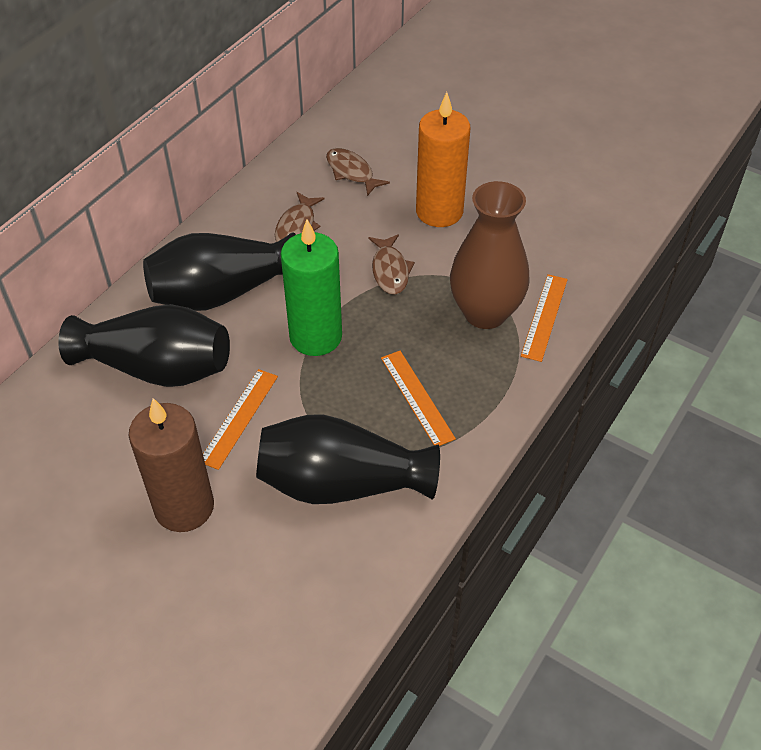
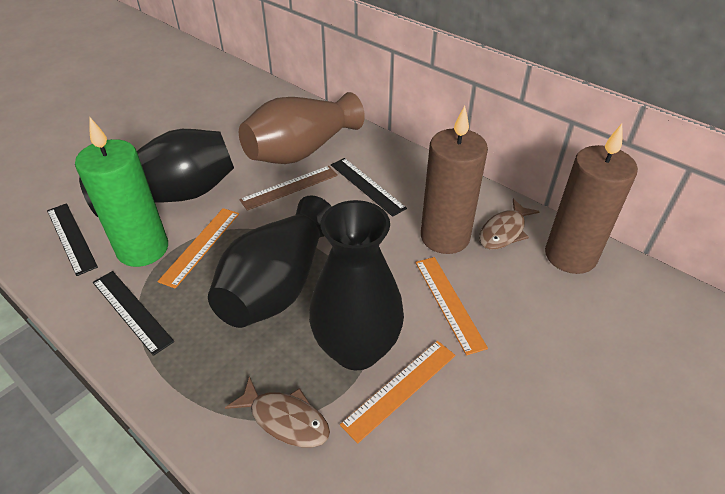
black ruler: none = 0 -> [47,203,98,276] [93,271,174,356] [331,158,407,217] = 3
brown candle: [129,398,214,532] = 1 -> [421,106,488,254] [545,124,638,274] = 2
brown fish: [275,192,325,242] [326,148,390,196] [368,234,415,295] = 3 -> [225,376,330,447] [479,199,540,250] = 2
brown ruler: none = 0 -> [239,166,338,211] = 1
orange candle: [416,92,470,227] = 1 -> none = 0

